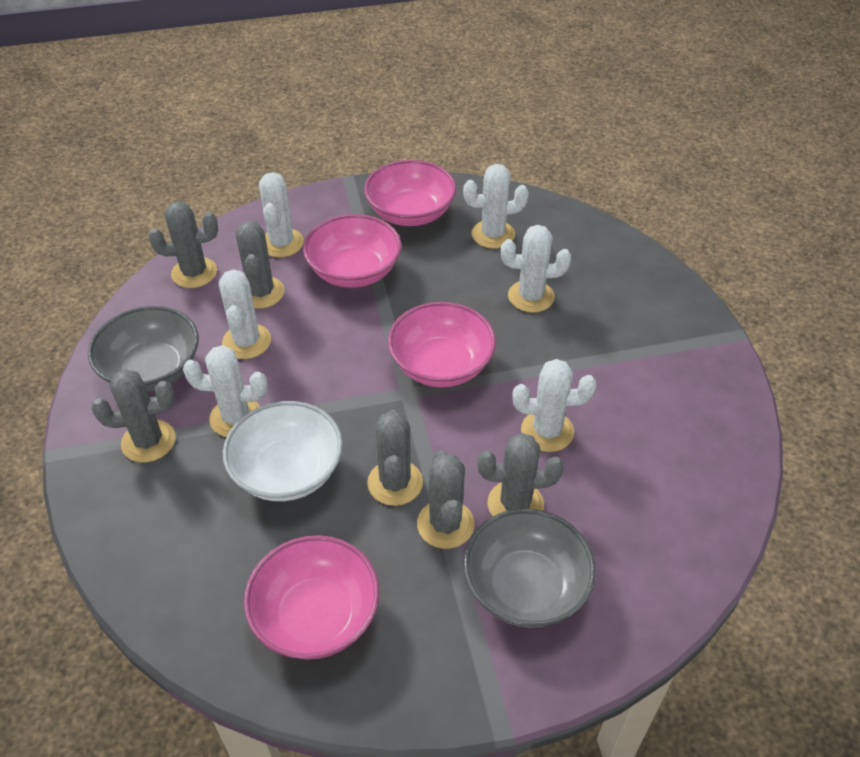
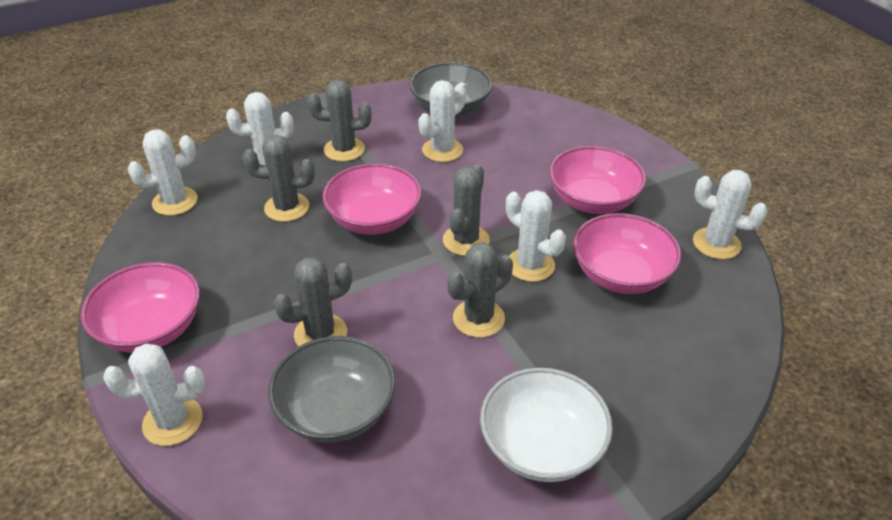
grey cactus: [92,369,175,462] [149,201,218,288] [236,221,285,309] [367,410,423,506] [417,450,475,549] [478,433,564,516] = 6 -> [243,135,315,222] [274,257,352,347] [307,80,372,162] [443,164,490,256] [447,242,513,338] = 5

